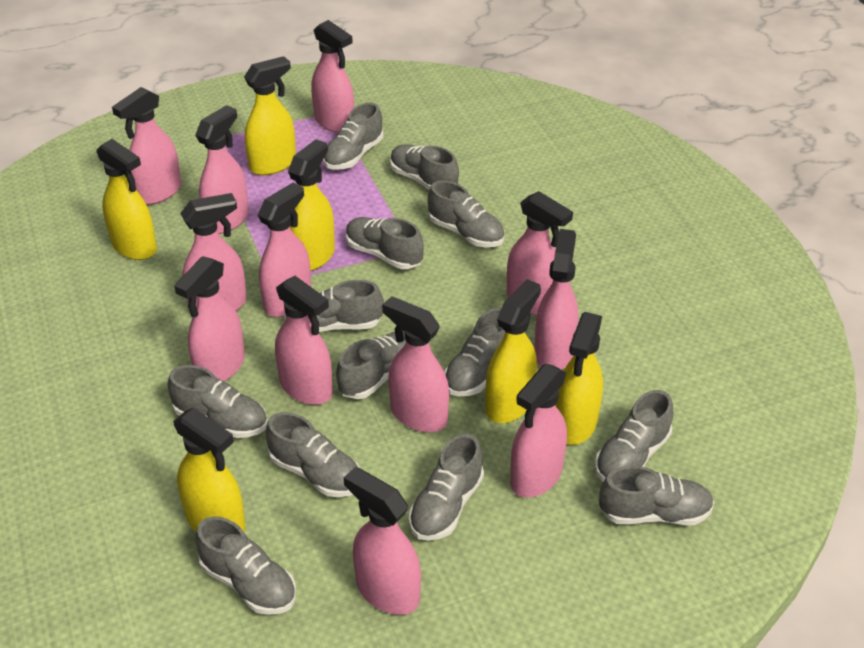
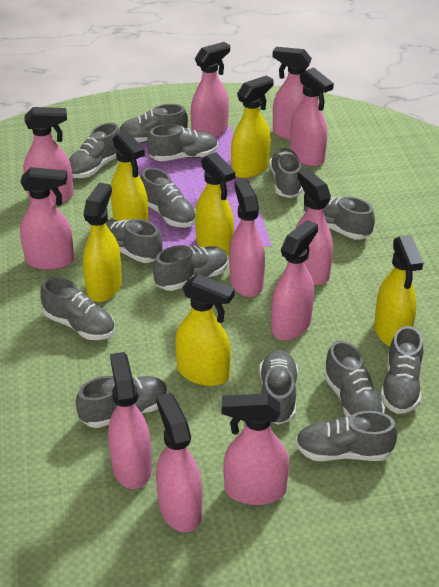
grey shoe: [168,365,268,438] [195,516,296,615] [266,412,360,497] [284,280,384,332] [323,103,383,170] [336,331,406,399] [346,217,424,269] [390,144,459,190] [409,434,484,541] [428,181,504,247] [444,308,505,396] [595,390,673,482] [599,466,714,525] = 13 -> [40,277,115,340] [69,123,121,178] [76,376,168,428] [106,219,163,263] [120,104,188,143] [141,168,196,228] [147,124,218,161] [153,245,228,291] [259,350,298,425] [269,148,303,198] [296,411,398,461] [303,197,375,240] [324,340,385,417] [381,326,423,414] = 14
pink spray bottle: [112,87,181,205] [174,256,245,381] [180,193,247,311] [195,105,249,234] [258,183,311,317] [275,276,333,405] [311,20,354,133] [344,467,421,615] [382,296,449,432] [507,191,573,315] [510,364,567,498] [534,229,579,370] = 12 -> [20,167,74,270] [23,107,74,205] [108,352,152,489] [156,393,203,532] [191,42,230,138] [222,393,289,505] [229,178,265,297] [271,220,318,340] [273,47,312,140] [290,67,334,167] [296,169,333,285] = 11

